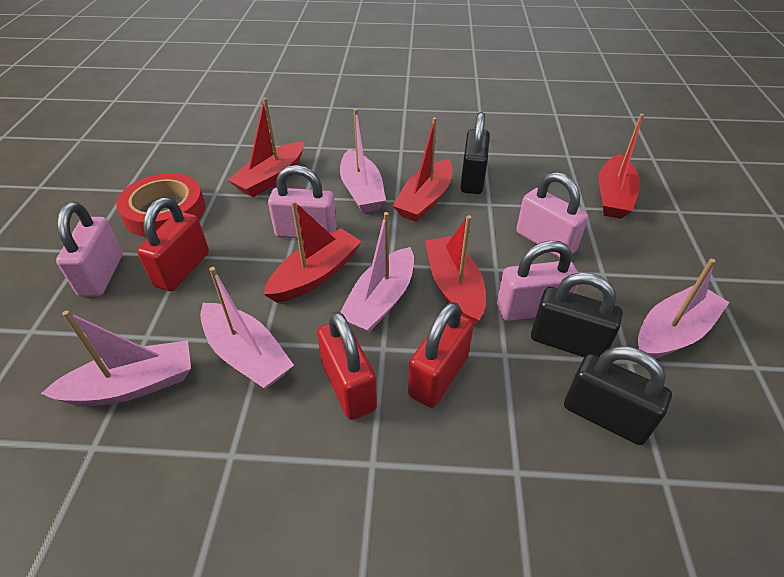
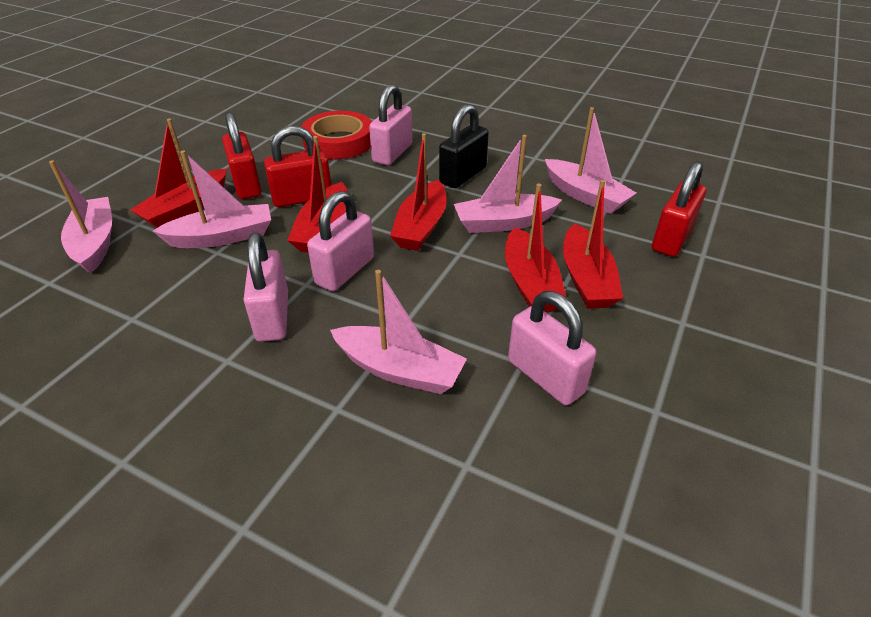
black padlock: [460,112,490,194] [531,272,623,357] [564,346,672,445] = 3 -> [439,104,489,188] = 1

